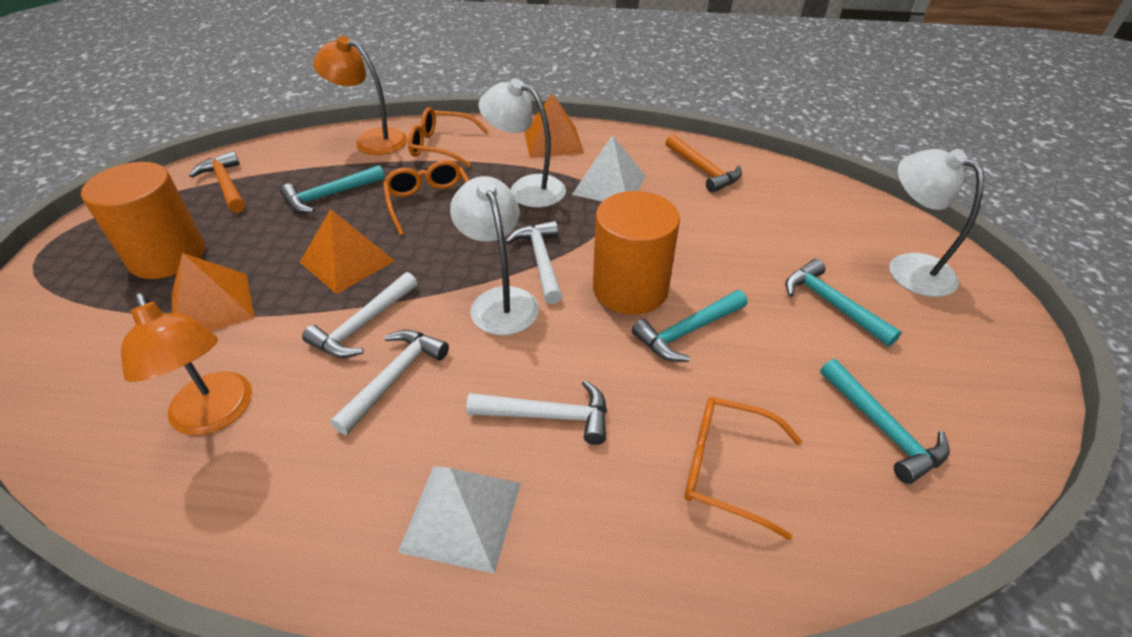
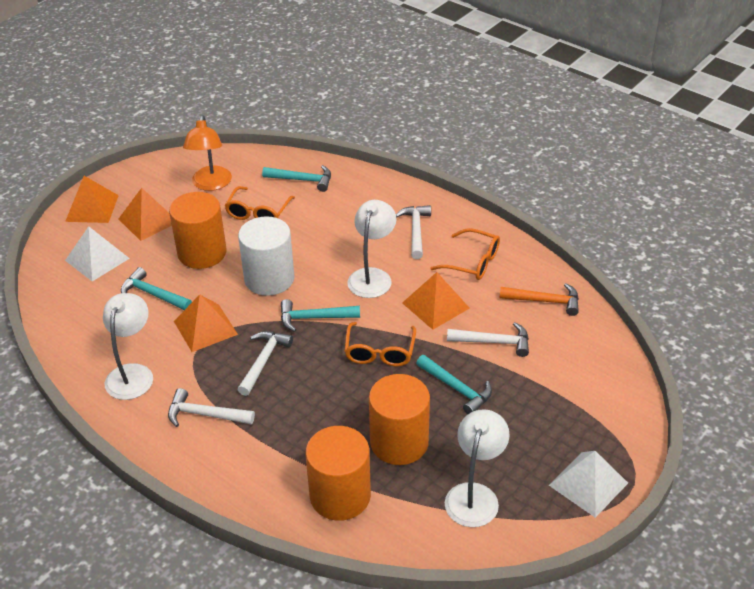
orange cylinder: [81,162,205,279] [593,191,680,315] = 2 -> [169,192,227,269] [305,426,371,521] [369,374,430,465] = 3
orange hammer: [189,151,245,213] [665,134,742,193] = 2 -> [500,283,579,316] = 1
orange lamp: [121,293,252,435] [313,36,407,155] = 2 -> [183,115,232,191] = 1
orange pyramid: [171,253,255,331] [300,209,395,294] [524,94,584,158] = 3 -> [65,176,119,223] [119,188,172,241] [174,294,238,352] [402,272,470,330] = 4
white cylinder: none = 0 -> [238,216,295,296] = 1

